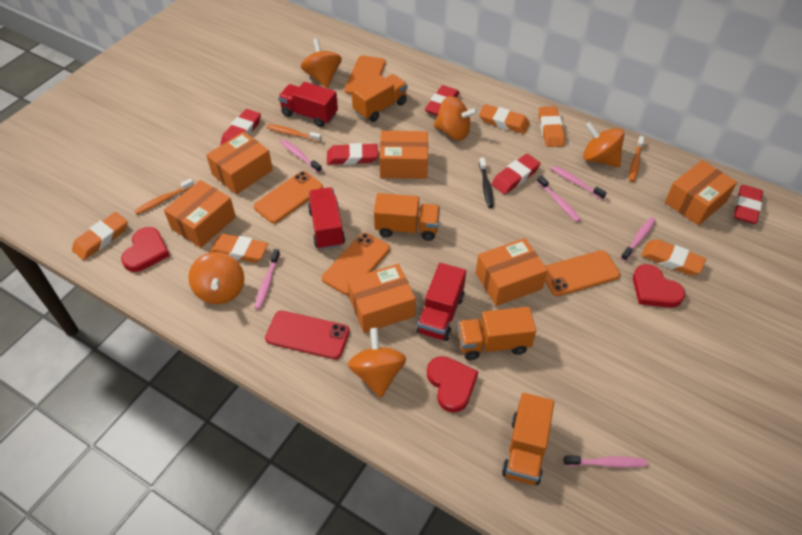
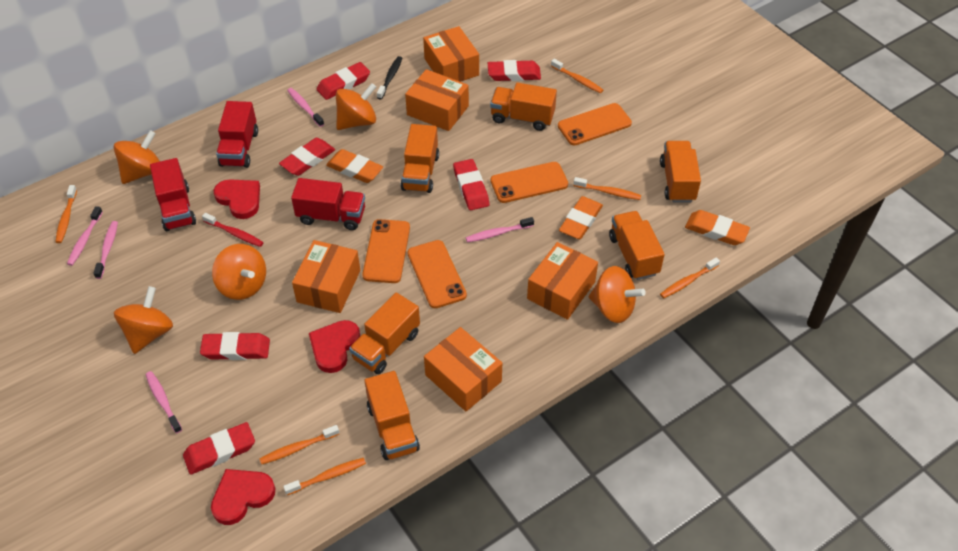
orange box: [164,180,236,248] [206,132,273,194] [347,264,416,333] [379,131,428,179] [476,238,548,306] [665,160,737,225] = 6 -> [292,240,360,313] [405,69,469,131] [423,26,479,82] [424,327,502,411] [527,242,598,320] = 5
orange eraser: [72,212,127,260] [209,234,268,263] [479,104,530,134] [539,107,565,147] [641,239,706,275] = 5 -> [326,149,383,183] [559,196,603,240] [685,210,750,245] = 3
orange toothbrush: [135,178,194,215] [267,124,322,142] [629,136,644,182] = 3 -> [56,185,77,243] [260,425,340,464] [283,458,366,495] [551,59,603,93] [573,177,641,200] [660,257,720,299] = 6
orange truck: [351,74,407,122] [374,193,440,241] [457,307,536,360] [502,393,554,485] = 4 -> [349,293,420,374] [365,371,420,460] [401,124,439,193] [490,83,557,131] [609,211,665,280] [660,141,701,202] = 6
pink toothbrush: [254,249,280,310] [280,139,322,173] [537,175,581,222] [551,165,607,200] [563,456,647,468] [621,217,656,261] = 6 -> [67,206,103,266] [93,221,118,279] [145,371,182,433] [287,88,324,127] [466,217,534,243] = 5
red eraser: [221,109,261,145] [327,143,378,165] [425,85,460,116] [491,154,541,194] [734,185,763,224] = 5 -> [183,422,255,475] [200,332,270,360] [279,138,335,176] [317,62,370,100] [453,159,489,210] [488,60,541,81] = 6
red phone: [265,310,350,359] = 1 -> none = 0
red toothbrush: none = 0 -> [202,213,264,247] = 1

